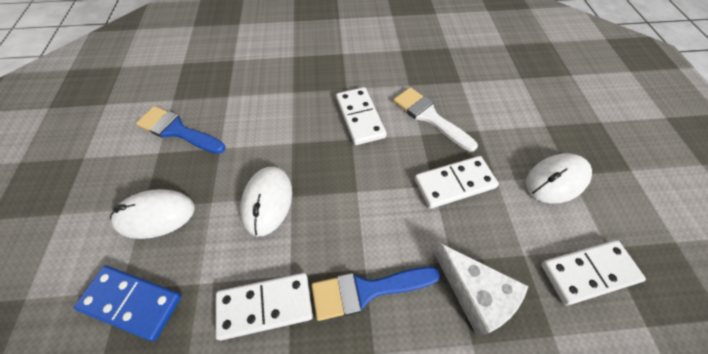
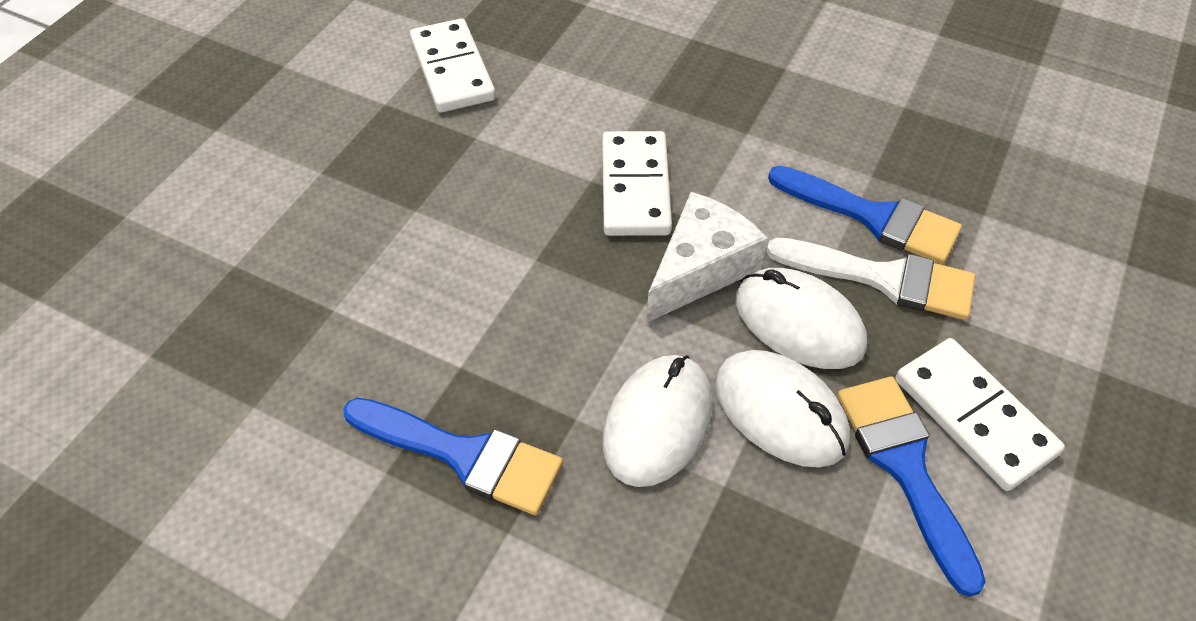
blue brush: [136,106,225,154] [311,267,441,321] = 2 -> [343,398,563,515] [768,166,962,265] [837,376,986,597] = 3
blue domino: [74,266,182,341] = 1 -> none = 0
white domino: [216,273,313,340] [336,87,387,145] [415,156,499,209] [541,240,646,305] = 4 -> [410,18,496,112] [602,131,672,236] [896,338,1065,491] = 3

